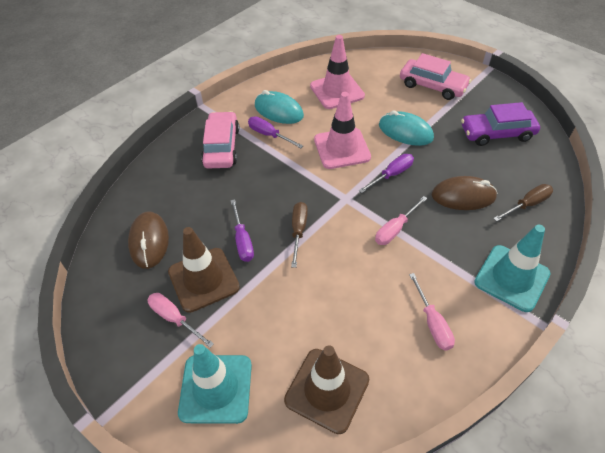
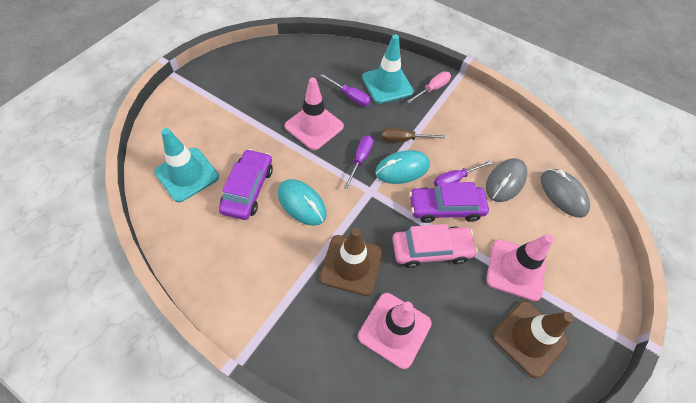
brown mouse: [128,211,169,269] [432,176,497,210] = 2 -> none = 0
brown screwdriver: [291,202,308,268] [493,184,553,222] = 2 -> [382,128,445,142] = 1
grey mouse: none = 0 -> [486,158,528,202] [541,169,590,218] = 2
pink car: [201,111,239,168] [400,53,471,100] = 2 -> [393,224,478,268] = 1
pink screwdriver: [147,293,214,348] [375,196,427,245] [409,273,455,350] = 3 -> [407,71,451,103] = 1
pink traffic cone: [310,35,365,109] [314,92,371,169] = 2 -> [285,78,344,150] [358,293,432,369] [486,234,554,301] = 3
purple car: [461,102,540,146] = 1 -> [219,149,273,220] [409,182,489,223] = 2

